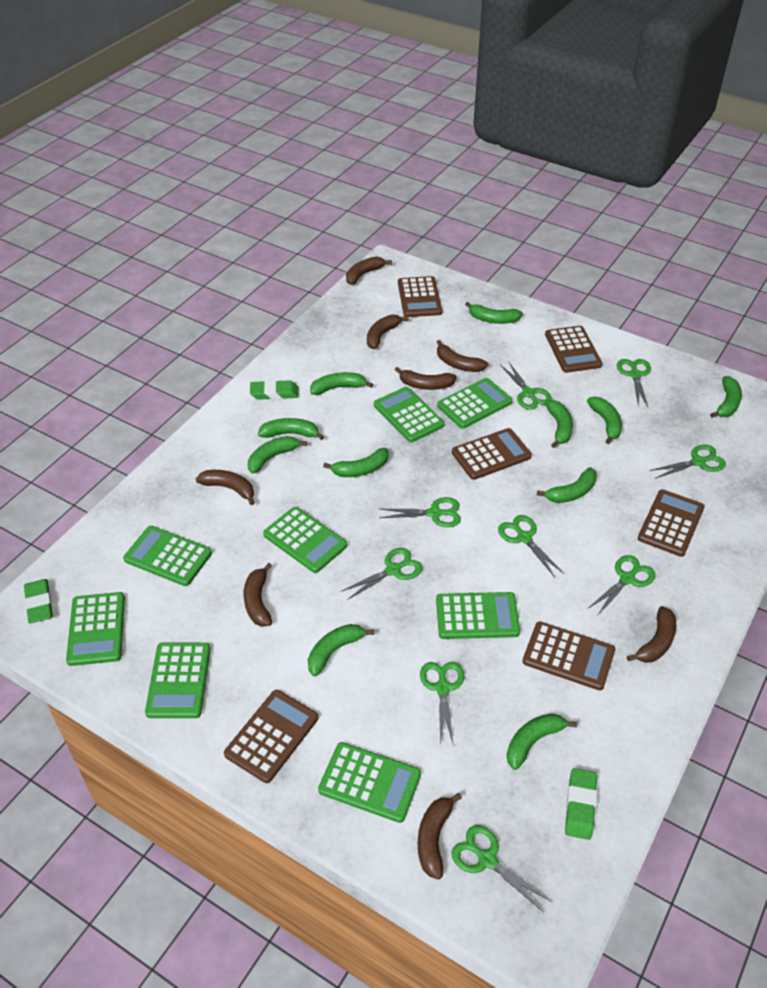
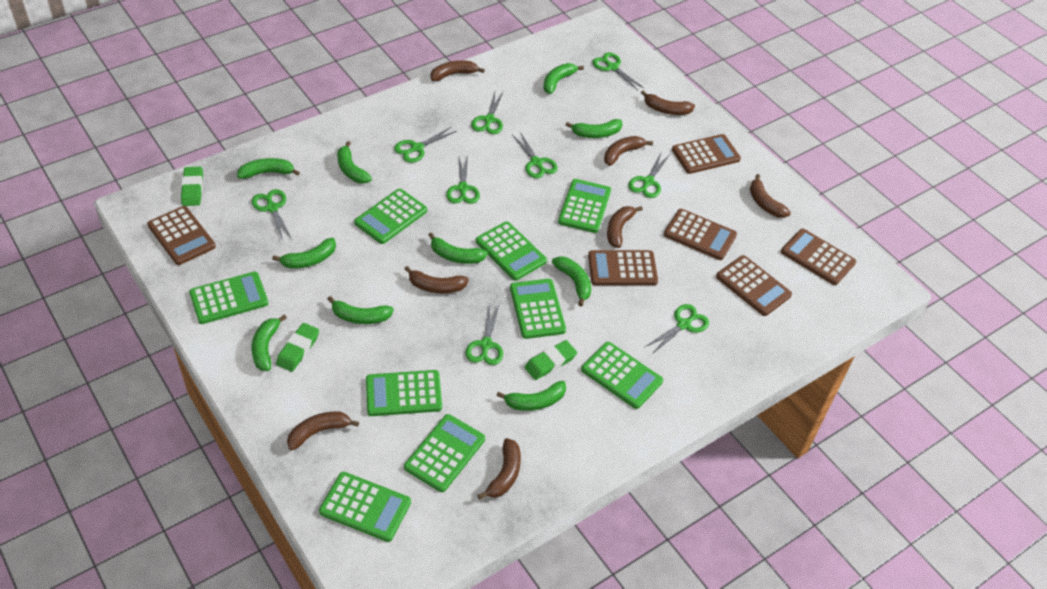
green banana: [248,436,307,474] [258,418,324,440] [308,624,374,677] [310,372,373,395] [323,448,389,477] [465,302,523,324] [507,714,577,770] [537,467,597,503] [545,400,573,448] [587,397,622,444] [710,376,742,418] = 11 -> [237,158,300,179] [251,314,287,371] [272,238,336,269] [328,296,394,324] [337,141,372,183] [429,232,488,264] [497,381,566,411] [543,63,584,94] [552,256,591,307] [566,119,622,138] = 10
green calculator: [66,592,125,666] [123,526,212,586] [145,642,211,718] [263,507,347,573] [318,742,421,823] [374,387,444,442] [436,592,520,639] [437,378,513,429] = 8 -> [189,272,269,324] [319,472,411,542] [354,189,427,244] [366,370,442,416] [404,414,485,492] [476,221,547,281] [510,279,566,339] [558,179,611,233] [581,342,663,409] = 9

